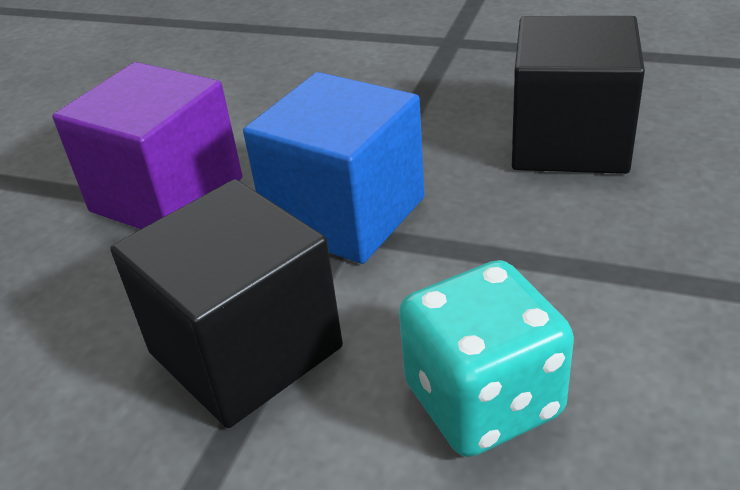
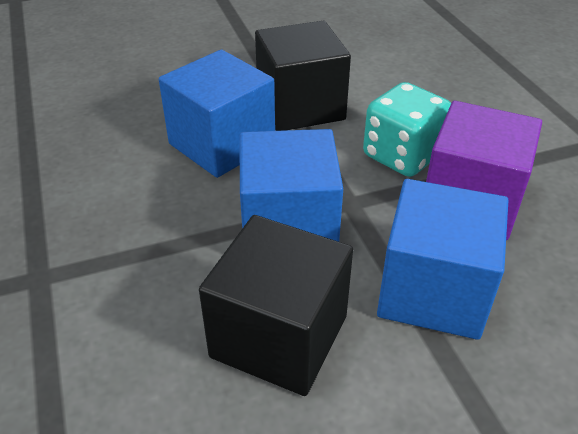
blue cube: [243,72,425,264] = 1 -> [159,50,275,178] [239,129,343,242] [377,179,508,340] = 3

